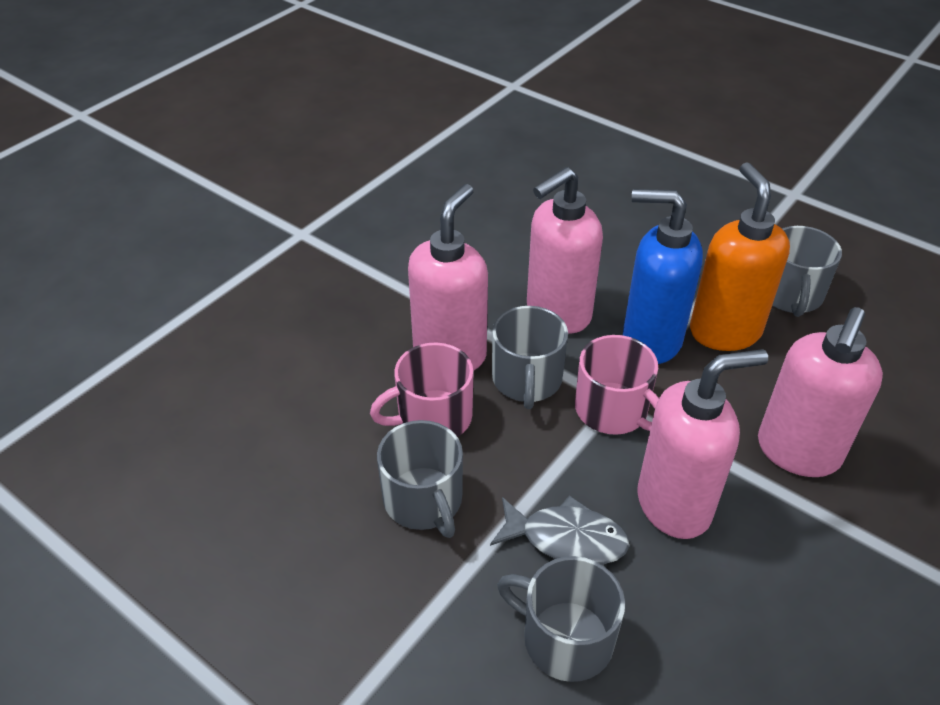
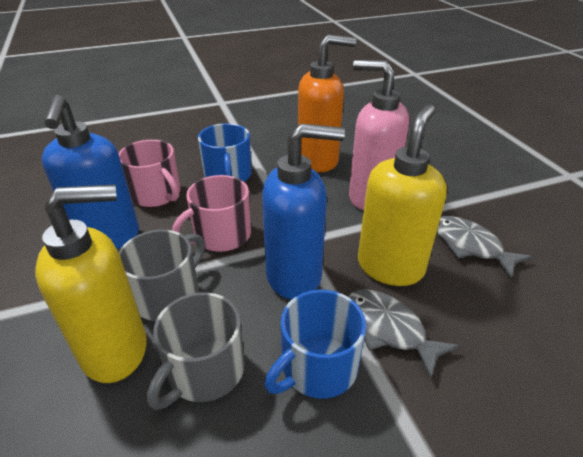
blue mug: none = 0 -> [198,123,252,182] [265,290,366,399] = 2
blue soap dispenser: [623,189,703,364] = 1 -> [41,95,139,249] [262,123,345,300] = 2
grey fish: [490,495,629,565] = 1 -> [348,289,460,379] [437,216,533,279] = 2
grey mug: [377,420,463,538] [492,306,568,409] [497,556,625,682] [772,226,842,317] = 4 -> [119,230,205,321] [147,292,245,410] = 2
pink soap dispenser: [408,184,488,371] [527,167,603,334] [637,349,768,539] [758,307,883,477] = 4 -> [349,60,409,210] = 1
yellow soap dispenser: none = 0 -> [35,184,147,383] [358,104,447,286] = 2

